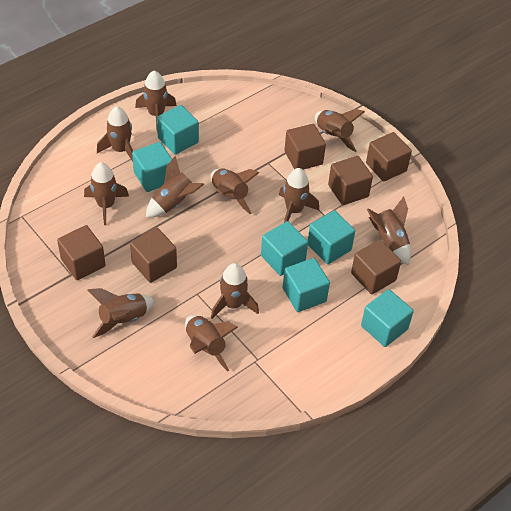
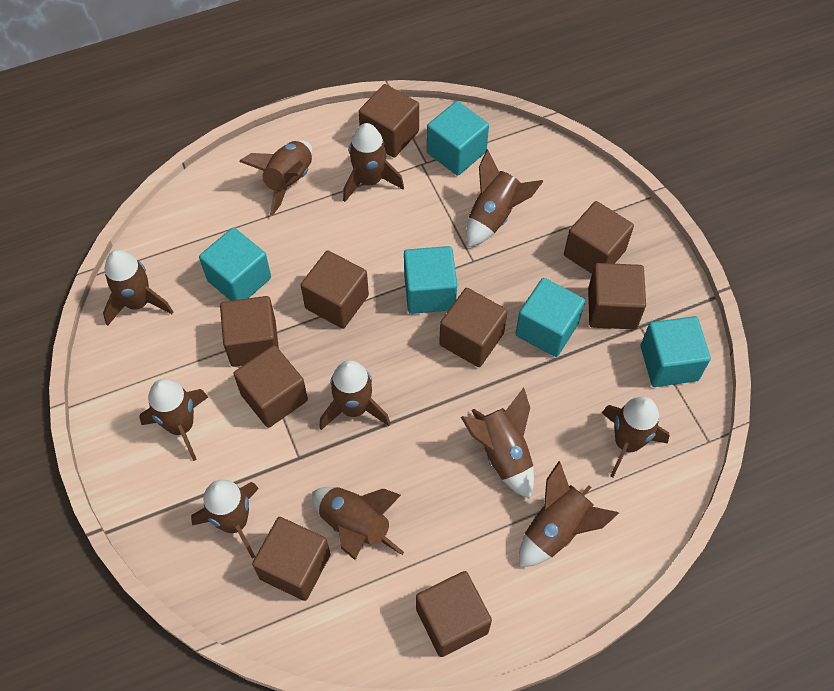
brown cube: [57,225,105,280] [130,227,177,283] [284,124,326,170] [328,156,373,205] [351,240,401,294] [366,132,412,182] = 6 -> [220,296,279,367] [233,345,308,428] [252,517,330,601] [301,250,369,329] [359,84,419,158] [416,571,492,657] [439,288,508,367] [564,201,634,274] [588,263,646,330] = 9
turquoise cube: [132,142,172,192] [157,105,199,155] [261,221,308,276] [283,258,330,312] [308,210,355,264] [361,289,414,347] = 6 -> [199,227,271,301] [404,246,457,314] [427,101,489,176] [515,278,585,357] [640,316,711,387] = 5

